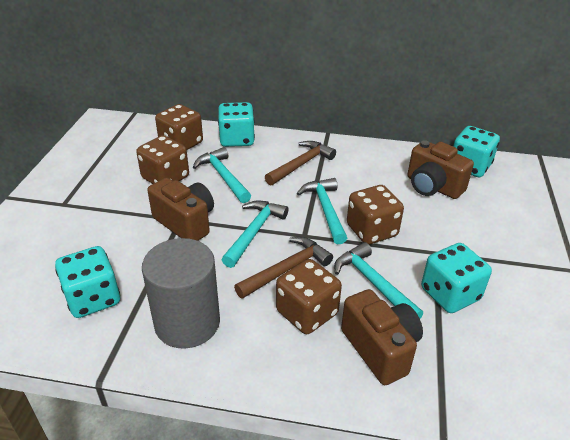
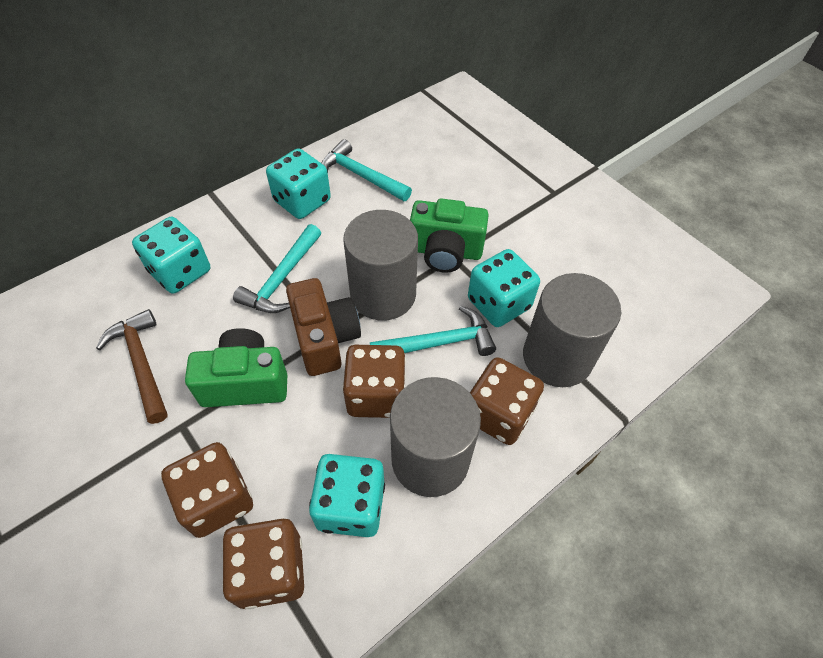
brown camera: [147,178,214,241] [341,289,423,385] [407,140,474,199] = 3 -> [286,278,361,376] = 1
brown hammer: [234,237,333,299] [265,141,336,186] = 2 -> [96,309,167,424] = 1
green camera: none = 0 -> [185,328,287,407] [410,198,489,273] = 2
grey cylinder: [142,238,220,349] = 1 -> [343,210,418,321] [390,377,481,497] [523,273,621,387] = 3
turquoise hammer: [193,147,251,203] [222,200,288,268] [297,178,347,244] [334,242,423,319] = 4 -> [233,224,321,313] [322,139,412,201] [370,306,496,356] = 3

